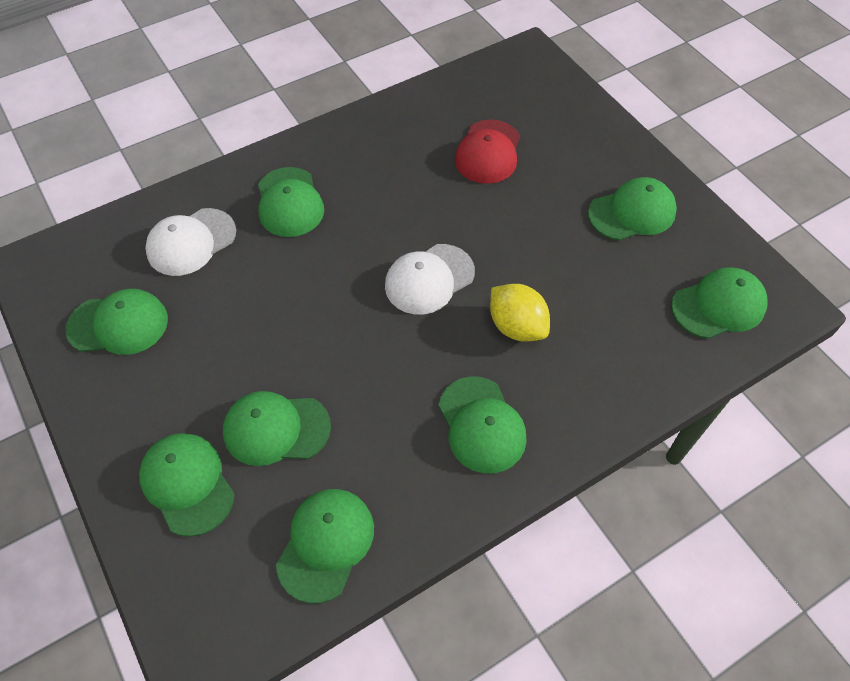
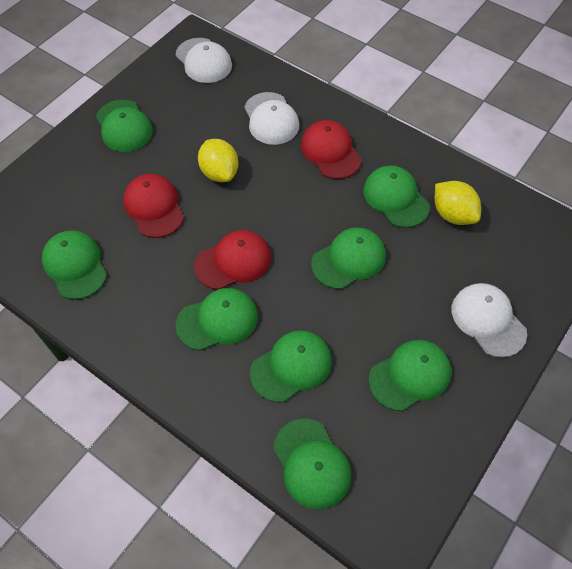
red cap: [455,120,520,184] = 1 -> [123,174,184,238] [194,230,271,290] [301,120,361,179] = 3
white cap: [145,208,236,276] [385,244,475,315] = 2 -> [176,38,232,83] [244,92,299,145] [452,283,527,358] = 3
yellow lemon: [490,284,550,342] = 1 -> [198,139,238,182] [435,181,481,225] = 2

